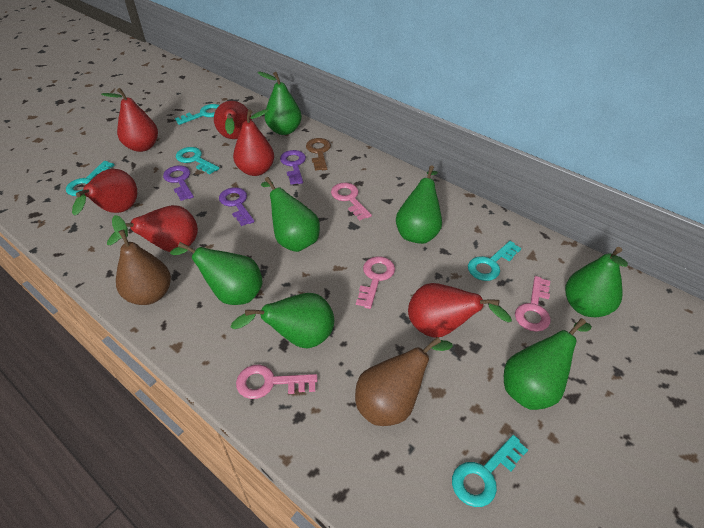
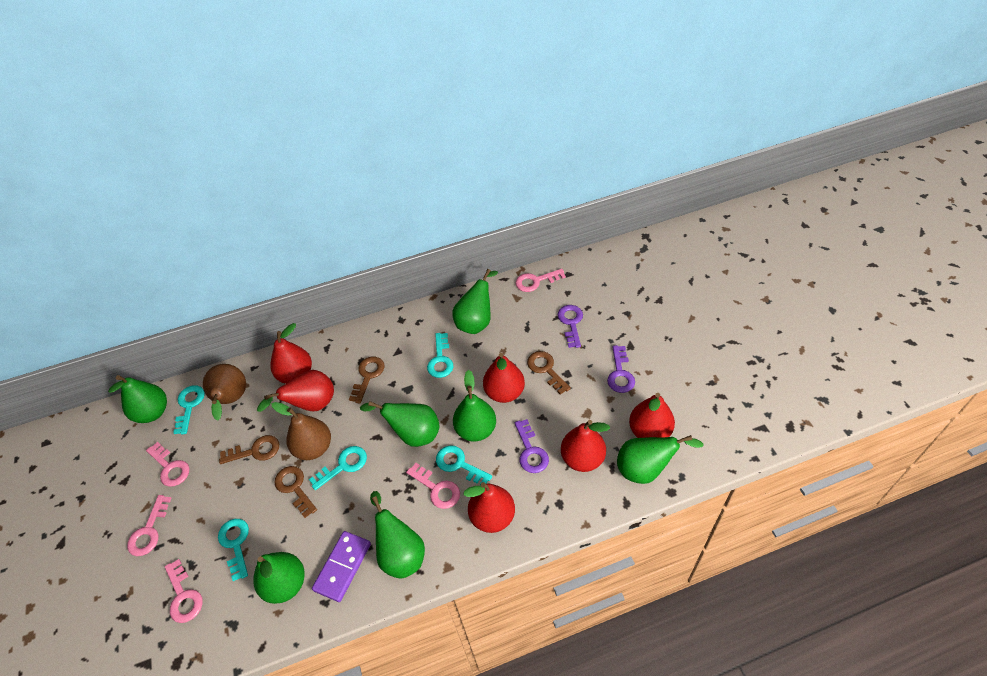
brown key: [306,138,331,171] = 1 -> [219,435,279,464] [274,466,317,518] [349,357,384,404] [527,351,571,395] = 4
pink key: [236,365,317,399] [331,183,372,220] [356,256,395,309] [515,276,551,332] = 4 -> [127,495,172,556] [146,442,189,487] [165,559,203,623] [406,463,460,509] [515,269,566,292] = 5
purple domino: none = 0 -> [312,531,371,602] = 1

